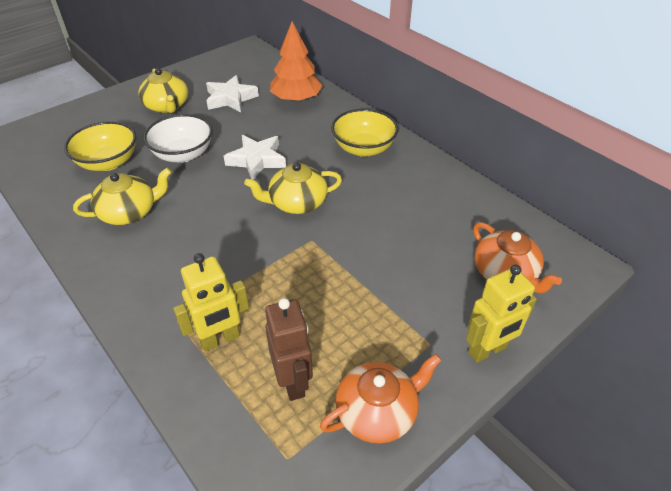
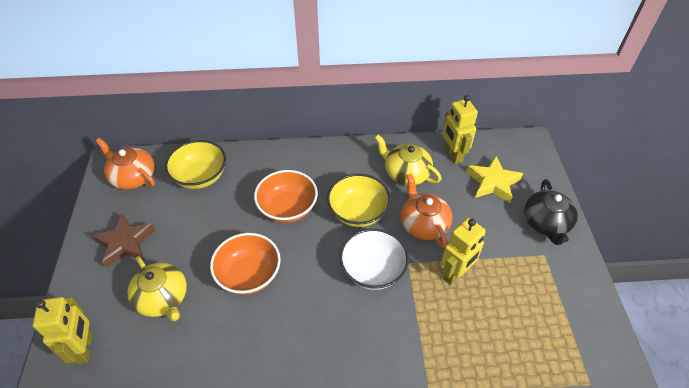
black teapot: none = 0 -> [524,179,578,245] = 1
brown robot: [265,298,313,401] = 1 -> none = 0
brown star: none = 0 -> [91,213,155,268] = 1
orange bowl: none = 0 -> [210,233,281,295] [254,170,318,223] = 2
orange tree: [270,21,323,102] = 1 -> none = 0
white star: [206,75,259,112] [224,135,286,180] = 2 -> none = 0
yellow robot: [173,253,249,351] [466,265,537,363] = 2 -> [33,297,92,364] [441,218,486,285] [443,95,478,164] = 3
yellow star: none = 0 -> [467,156,523,203] = 1
yellow teapot: [73,168,171,225] [138,68,188,113] [244,163,342,214] = 3 -> [127,256,187,321] [375,134,442,185] = 2

